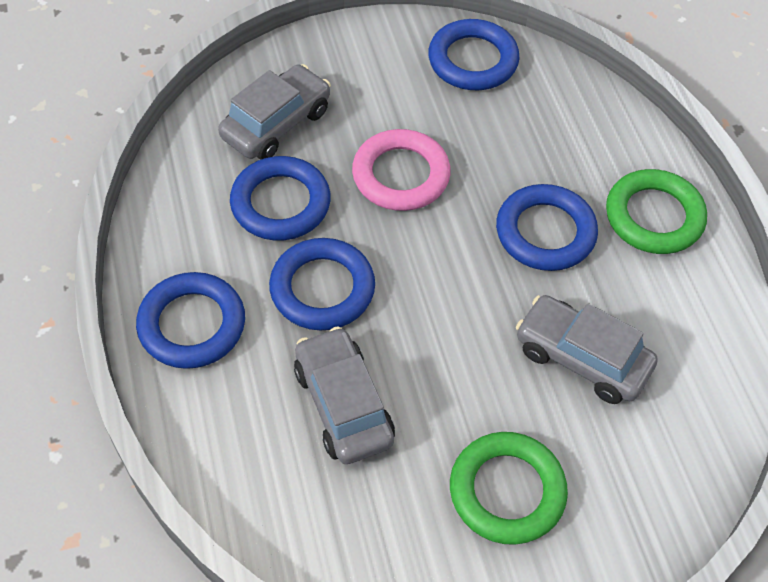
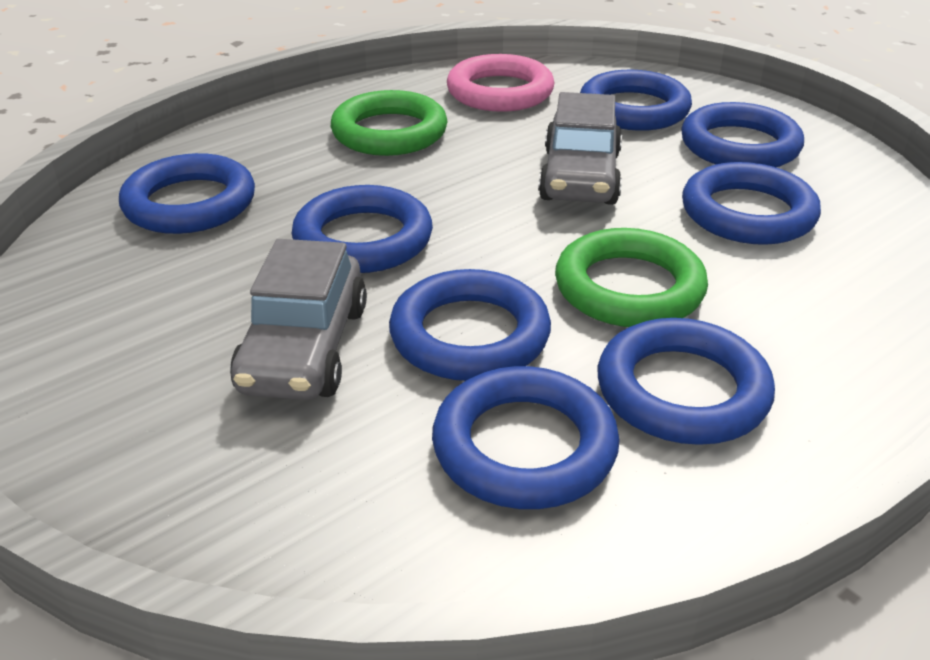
blue ring: [136,272,245,369] [230,156,331,241] [269,238,375,331] [428,19,520,90] [496,184,598,271] = 5 -> [119,153,255,234] [291,185,433,273] [389,269,551,381] [432,366,620,509] [580,70,692,131] [598,318,775,445] [681,102,804,167] [682,162,821,245] = 8
grey car: [218,64,331,160] [294,327,395,464] [516,295,658,404] = 3 -> [230,239,367,400] [538,92,622,205] = 2

